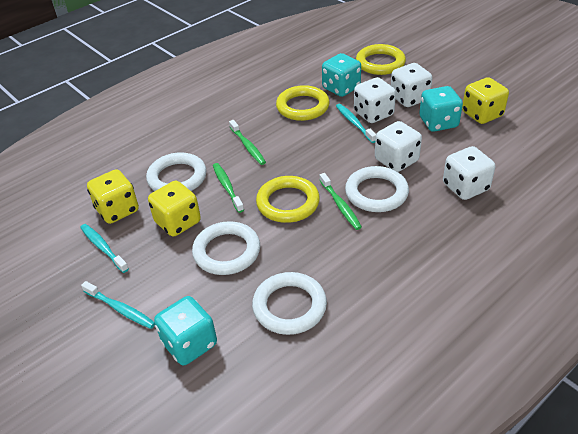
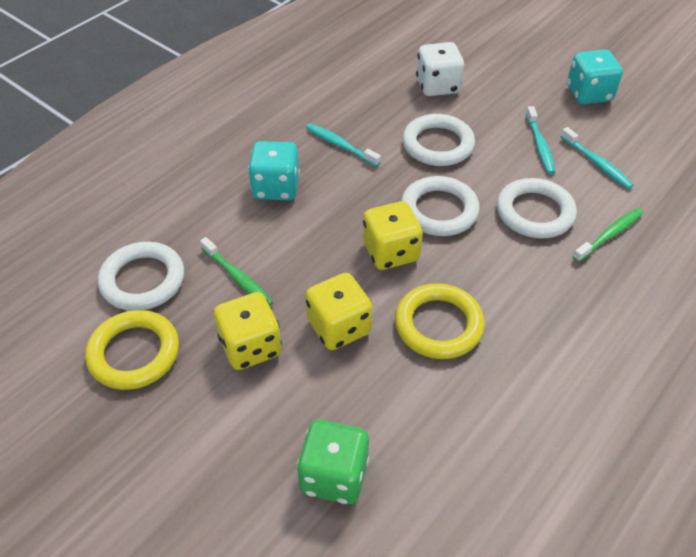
green dice: none = 0 -> [297,420,369,504] = 1
green toothbrush: [213,163,244,213] [229,120,266,165] [319,173,362,230] = 3 -> [200,237,273,306] [573,208,643,262] = 2
turquoise dice: [154,296,217,365] [322,53,361,97] [419,86,463,132] = 3 -> [248,141,300,200] [567,50,623,104] = 2
white dice: [354,77,396,123] [375,121,422,172] [391,63,432,107] [443,146,495,200] = 4 -> [416,42,464,96] = 1
yellow ring: [256,176,320,223] [276,85,330,121] [356,44,406,75] = 3 -> [85,310,179,390] [395,283,485,359] = 2

